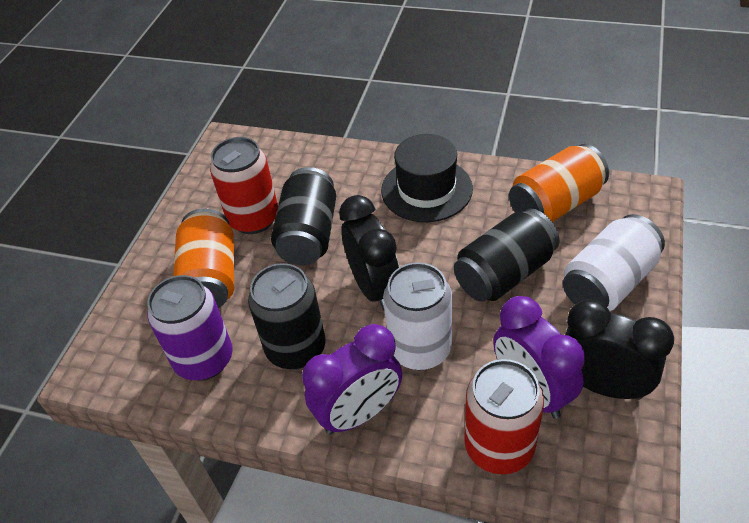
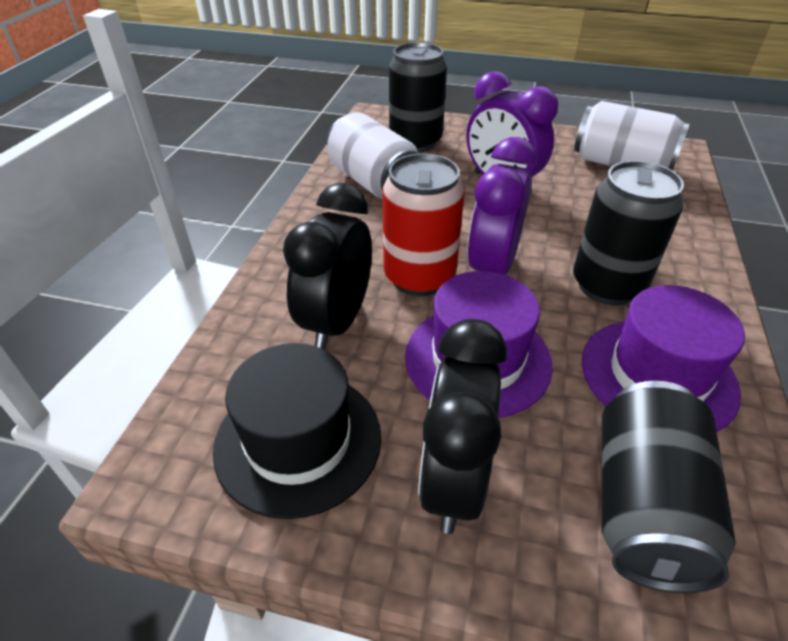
orange can: [173,209,234,308] [509,144,609,222] = 2 -> none = 0
purple can: [147,275,233,381] = 1 -> none = 0
purple hat: none = 0 -> [405,271,553,418] [582,285,745,432] = 2
red can: [210,137,278,234] [464,359,544,474] = 2 -> [382,153,465,296] = 1

